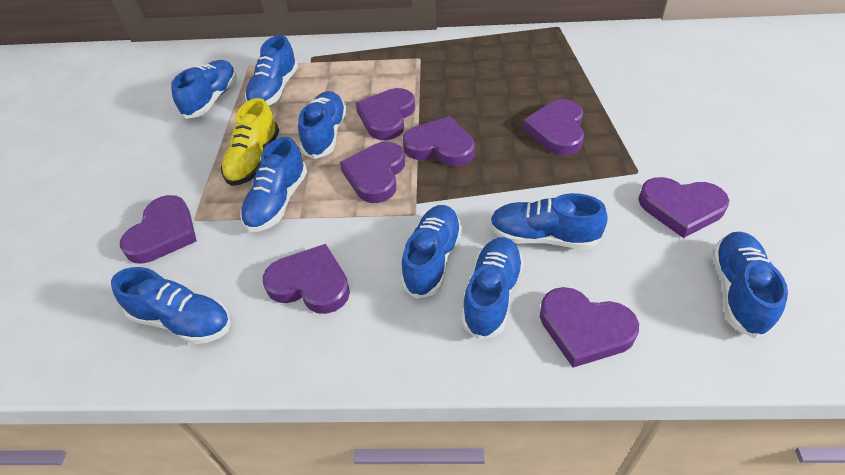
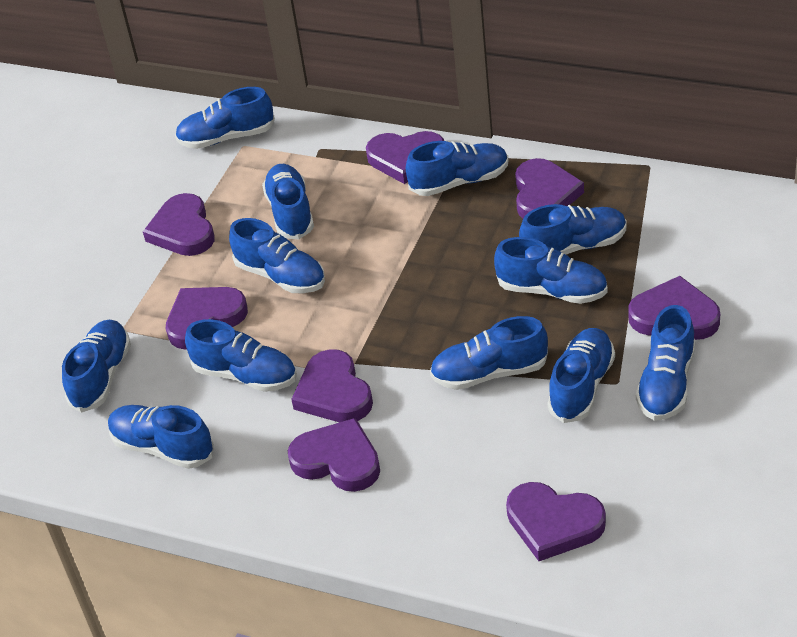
blue shoe: [111,267,231,344] [171,60,237,119] [240,137,307,232] [245,35,298,106] [298,91,347,159] [401,205,462,299] [461,237,524,340] [490,193,608,249] [712,232,788,338] = 9 -> [62,320,131,412] [108,405,214,469] [175,87,275,149] [185,319,297,392] [229,218,325,293] [262,164,314,239] [406,141,508,196] [430,316,548,390] [494,237,608,304] [519,204,627,255] [548,328,615,423] [636,305,695,421] = 12
yellow shoe: [221,98,279,186] = 1 -> none = 0

